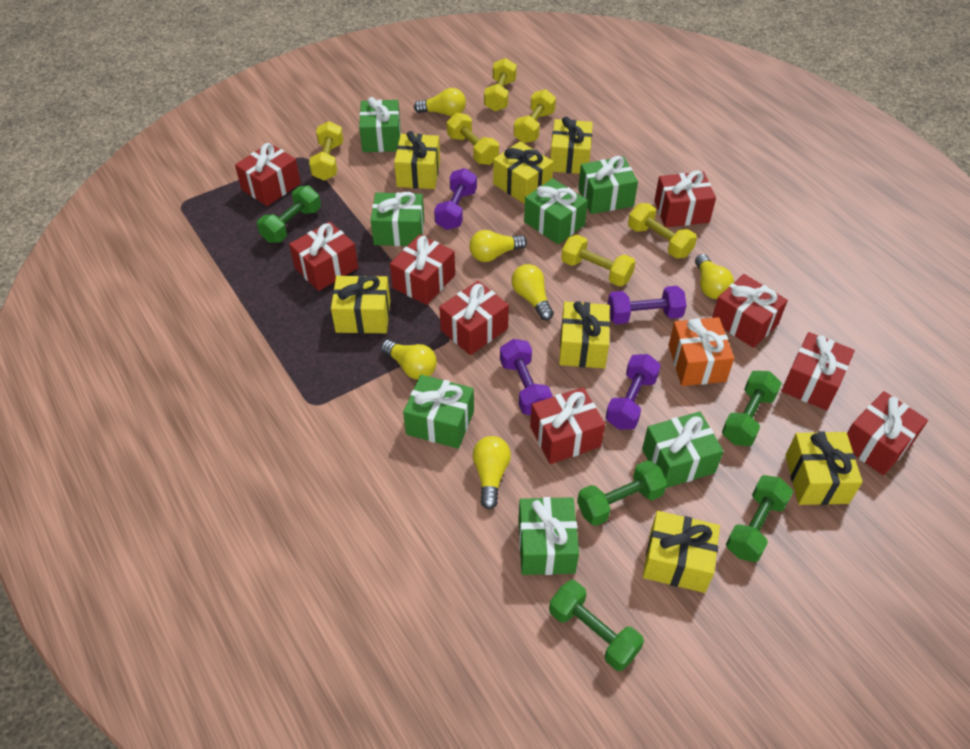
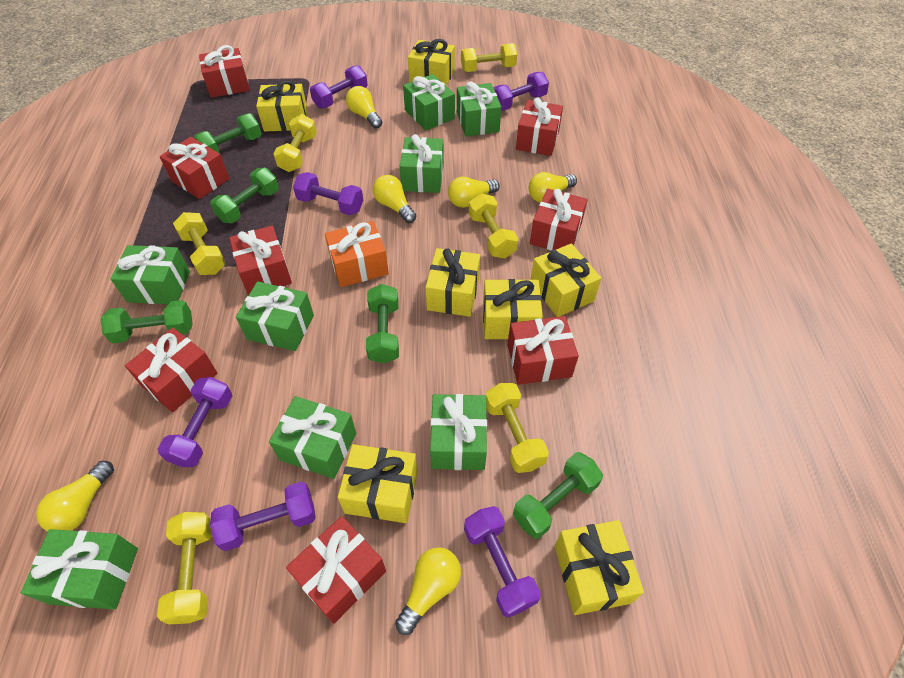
green gift: [359,97,401,152] [370,192,424,246] [403,375,474,449] [518,497,579,575] [524,178,588,245] [578,156,638,214] [642,411,724,488] = 7 -> [21,529,138,610] [111,245,190,304] [236,281,314,351] [269,396,356,479] [400,134,444,193] [403,74,455,131] [430,394,487,470] [457,81,501,136] = 8
purple dumbbell: [434,168,477,230] [500,339,552,415] [606,354,661,430] [608,286,687,324] = 4 -> [158,377,232,467] [210,482,316,551] [293,172,363,215] [310,65,368,109] [464,506,541,618] [493,72,549,110] = 6
red gift: [235,143,301,206] [289,222,358,291] [390,234,455,305] [439,281,509,355] [530,387,605,464] [654,170,716,227] [712,274,788,348] [782,332,855,410] [847,391,928,476] = 9 -> [125,328,218,412] [160,137,229,199] [199,45,250,98] [229,226,292,296] [286,516,386,624] [508,316,579,385] [516,97,563,156] [530,189,588,251] = 8

